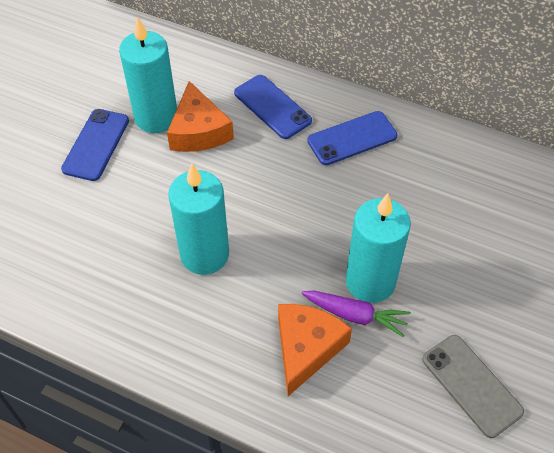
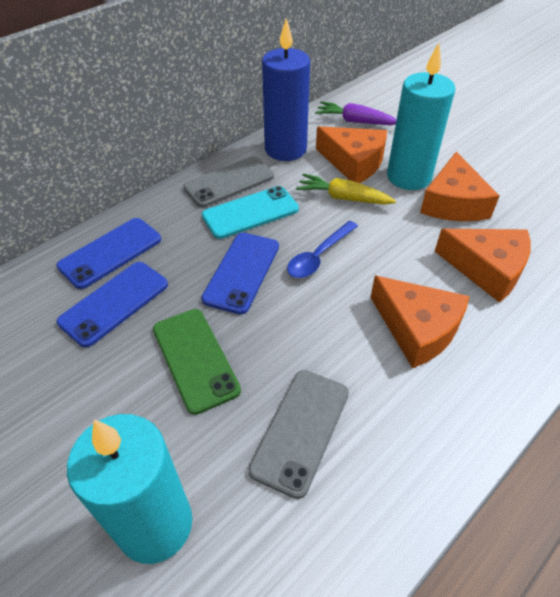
blue candle: none = 0 -> [262,18,310,161] = 1
blue spoon: none = 0 -> [287,221,358,278] = 1
green phone: none = 0 -> [153,309,241,415] = 1
grey phone: [422,335,524,438] = 1 -> [183,156,274,207] [248,370,349,499] = 2
orange cheese: [167,81,234,152] [278,304,352,396] = 2 -> [316,126,387,183] [370,276,470,368] [420,152,500,222] [435,229,531,303] = 4
turquoise candle: [119,16,177,133] [168,164,229,275] [346,193,411,303] = 3 -> [67,414,192,564] [387,43,456,190] = 2
turquoise phone: none = 0 -> [202,186,299,239] = 1
yellow carrot: none = 0 -> [296,173,396,205] = 1

